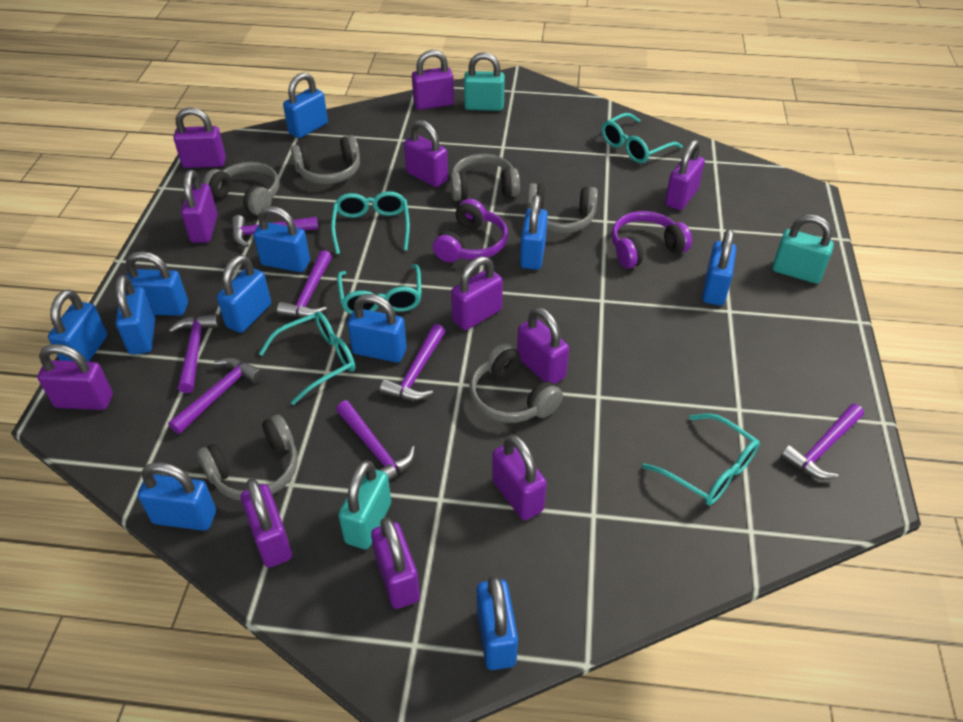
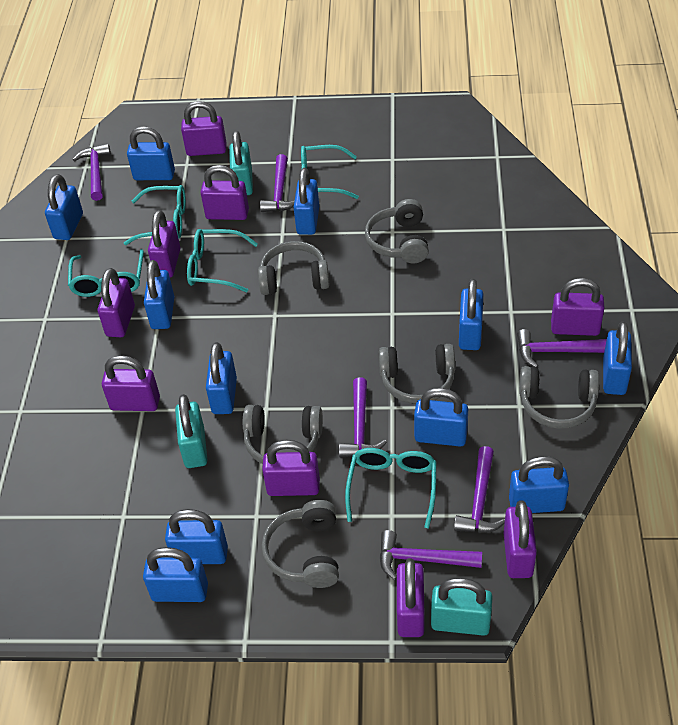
purple hammer: [168,314,220,393] [168,357,263,434] [232,215,318,247] [277,250,332,318] [336,401,415,481] [380,324,445,401] [780,404,864,479] = 7 -> [73,144,111,201] [260,154,295,212] [339,377,387,458] [379,530,482,580] [454,446,505,533] [517,329,607,367] = 6
purple headphones: [433,199,508,263] [611,211,692,269] = 2 -> none = 0
purple padlock: [38,344,113,410] [174,107,226,168] [181,170,218,243] [241,478,292,568] [371,517,420,609] [404,120,448,187] [412,50,454,110] [451,256,503,330] [492,434,547,520] [517,307,569,384] [665,140,705,210] = 11 -> [98,268,135,337] [102,355,160,411] [148,210,180,278] [181,101,227,156] [201,165,249,220] [262,440,320,496] [397,558,424,637] [504,500,537,578] [551,278,604,336] = 9

